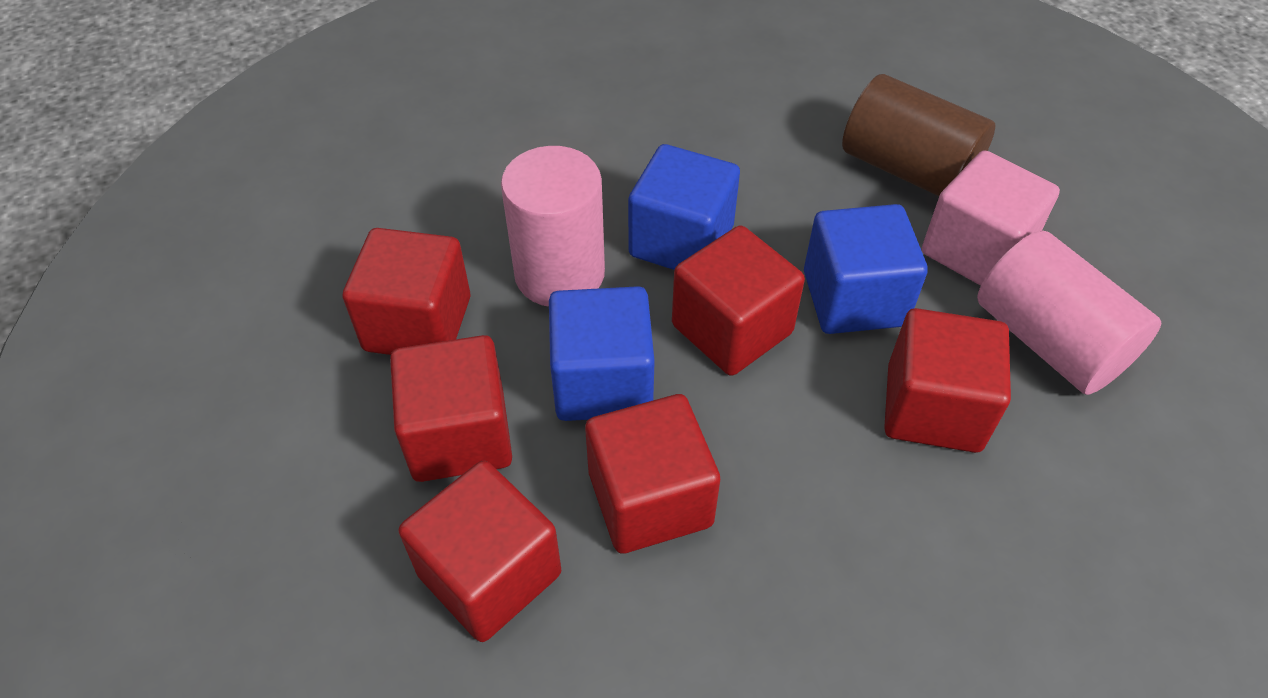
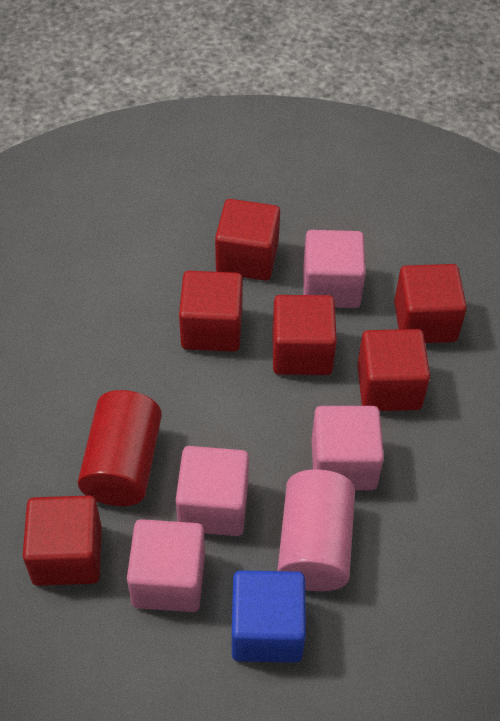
blue cube: [549,286,655,421] [628,144,740,270] [804,204,928,334] = 3 -> [232,570,306,663] = 1
brown cylinder: [842,74,995,196] = 1 -> none = 0
pink cube: [922,150,1060,286] = 1 -> [127,519,205,612] [176,446,249,536] [303,230,366,308] [312,406,384,490] = 4
pink cylinder: [501,146,605,307] [977,230,1162,395] = 2 -> [277,469,355,591] = 1
red cylinder: none = 0 -> [78,390,162,506] = 1

